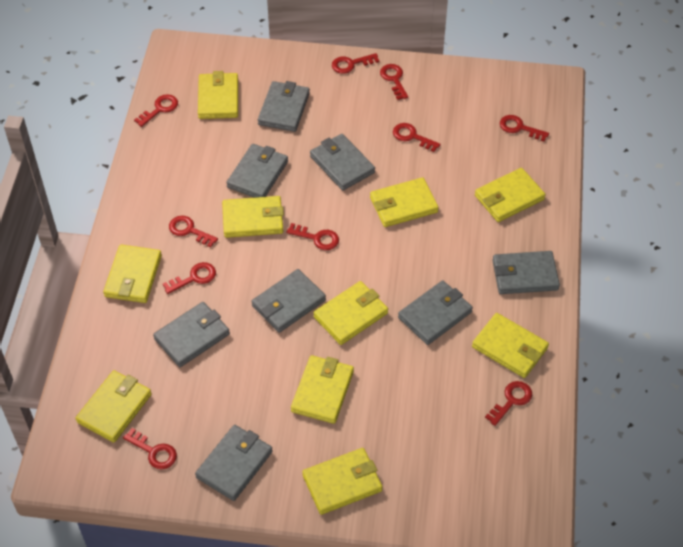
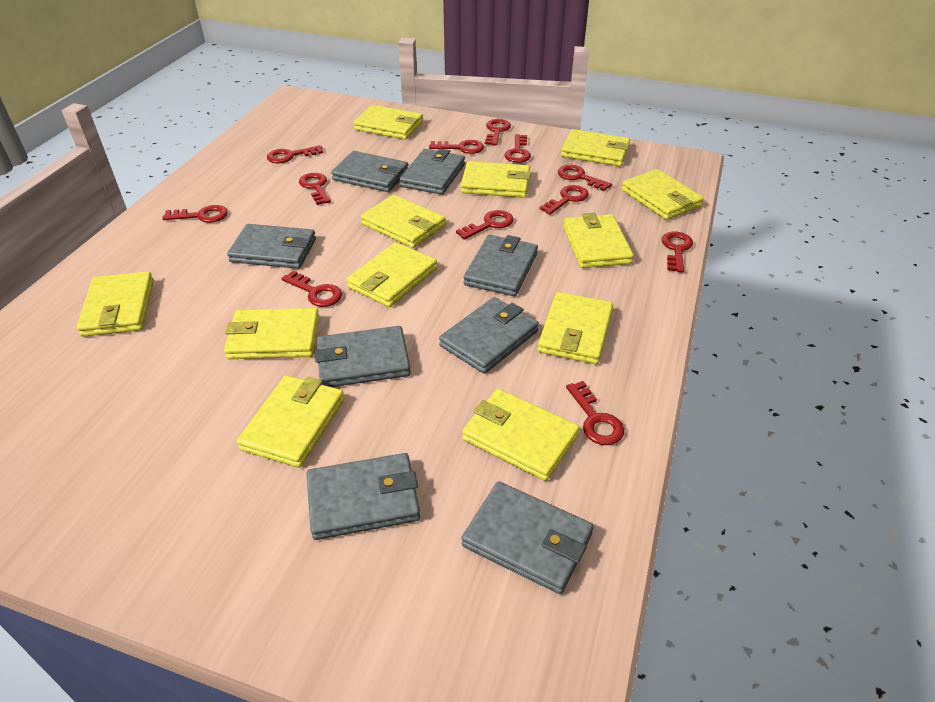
red key: [123,428,177,470] [134,94,178,127] [163,262,216,294] [169,216,218,247] [286,223,339,250] [332,53,380,74] [380,64,408,100] [393,123,441,152] [485,381,532,426] [500,115,549,142] = 10 -> [162,205,228,223] [267,145,323,163] [282,270,342,307] [299,173,331,205] [429,140,484,154] [456,210,514,240] [485,119,511,146] [505,134,531,163] [540,185,589,215] [558,165,612,191] [566,381,625,445] [662,232,693,273] = 12
yellow wallet: [76,370,152,443] [103,244,162,303] [198,71,238,119] [222,196,284,238] [291,355,354,424] [302,448,383,515] [313,281,388,345] [370,177,439,227] [472,313,549,378] [475,168,545,222] = 10 -> [77,272,154,337] [224,308,319,359] [237,375,344,468] [347,242,437,307] [354,105,423,139] [361,195,446,248] [461,161,531,198] [462,389,580,481] [538,292,613,364] [561,129,630,166] [563,212,634,268] [622,169,704,220] = 12

